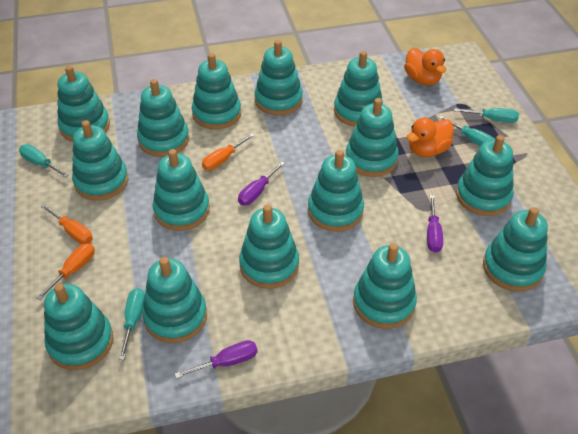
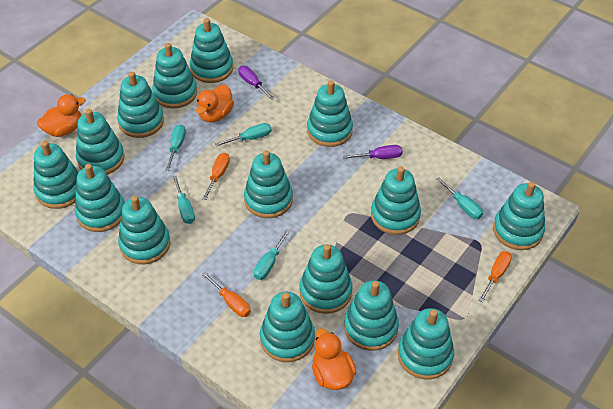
orange duck: [404,48,446,85] [406,118,454,157] = 2 -> [37,94,86,137] [196,84,234,123] [312,328,356,390] = 3
purple screwdriver: [175,340,258,379] [238,161,285,205] [427,195,443,253] = 3 -> [238,66,275,100] [343,145,403,159] = 2
turquoise screwdriver: [19,144,69,178] [119,288,145,360] [438,116,495,147] [454,108,519,123] = 4 -> [165,124,186,171] [172,176,195,224] [215,123,272,147] [254,229,290,280] [436,177,483,219] = 5

